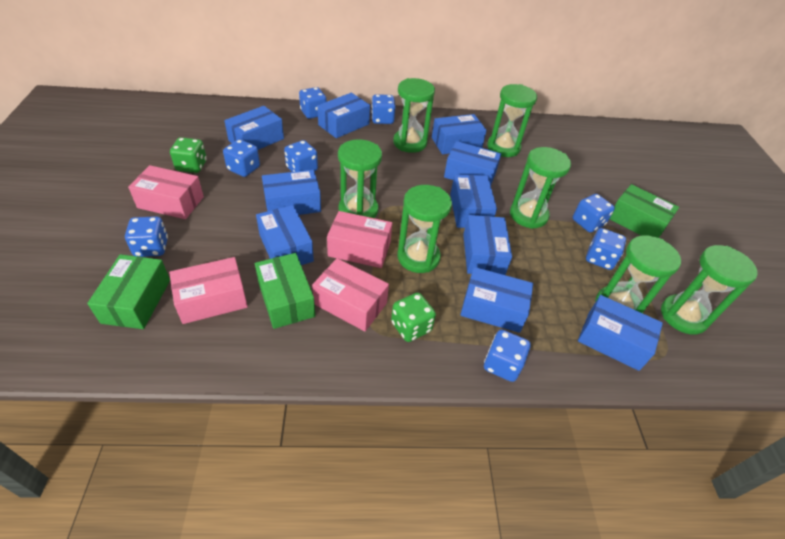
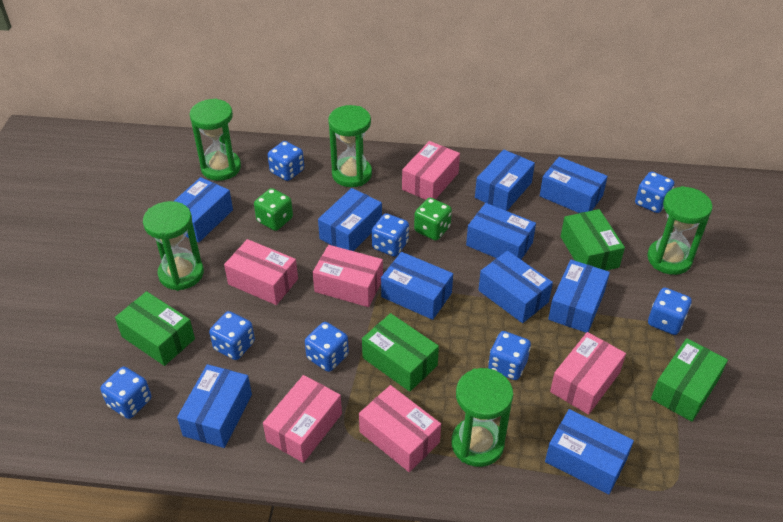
green box: [87,254,170,329] [255,253,315,329] [610,184,679,238] = 3 -> [115,291,195,366] [362,313,439,392] [561,209,625,271] [651,338,728,422] = 4
green hourglass: [338,139,382,218] [393,78,435,153] [397,185,452,273] [487,84,537,157] [510,147,571,229] [595,235,681,313] [661,245,757,335] = 7 -> [143,201,204,291] [189,98,241,181] [328,105,372,187] [451,368,513,467] [647,186,713,275] = 5
pink box: [128,165,204,219] [169,257,248,324] [312,258,389,331] [327,211,392,268] = 4 -> [224,239,298,305] [263,375,342,463] [313,245,383,307] [359,385,441,472] [402,141,460,200] [550,332,626,415] = 6

